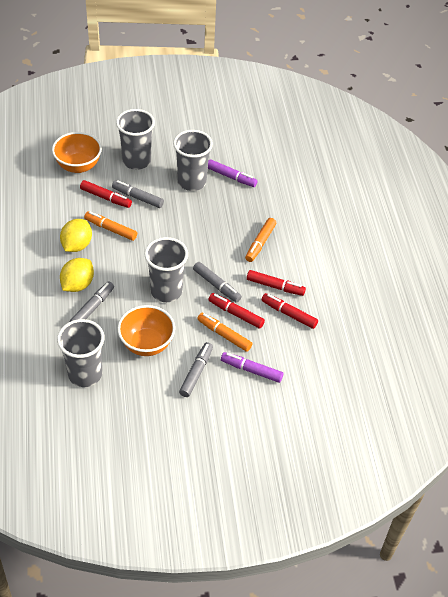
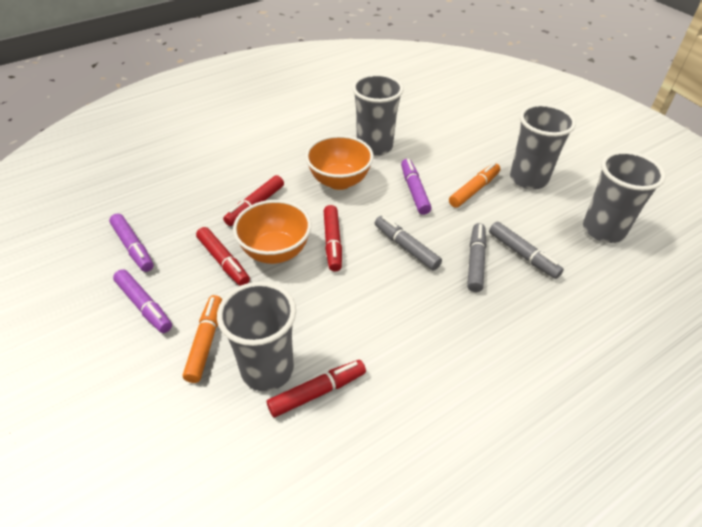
grey marker: [70,282,114,322] [112,180,164,208] [179,342,213,397] [193,262,242,303] = 4 -> [375,216,442,270] [467,223,486,292] [489,222,564,279] = 3
orange marker: [84,211,137,241] [197,312,253,352] [245,218,276,262] = 3 -> [183,295,222,383] [449,163,500,208] = 2
purple marker: [208,159,257,187] [221,352,283,383] = 2 -> [109,214,153,272] [113,269,172,333] [401,159,431,215] = 3
yellow lemon: [60,219,92,252] [60,258,94,292] = 2 -> none = 0

